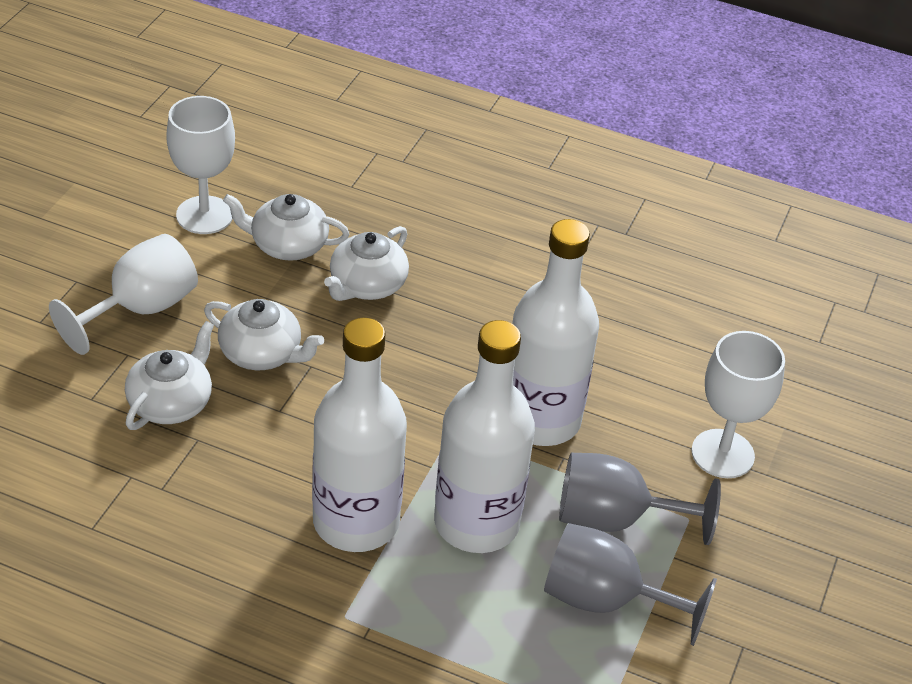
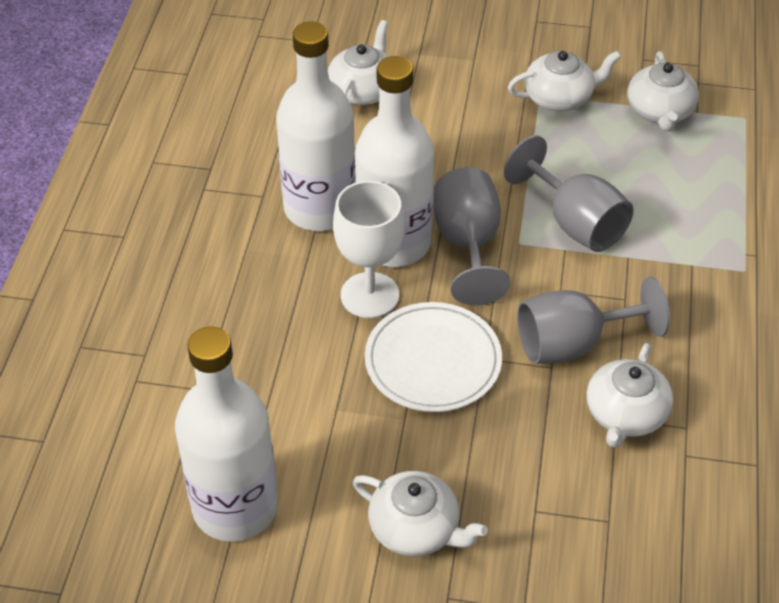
grey goblet: [544,523,717,646] [559,453,721,545] = 2 -> [434,167,511,306] [504,135,634,252] [517,277,670,364] = 3
white goblet: [49,234,198,355] [166,96,235,234] [691,331,785,478] = 3 -> [333,181,405,318] = 1
white plate: none = 0 -> [365,302,502,412] = 1
white teapot: [125,321,214,430] [204,299,324,370] [223,194,349,261] [324,226,409,301] = 4 -> [328,20,389,106] [353,471,488,557] [508,51,621,112] [587,343,673,448] [627,51,699,131] = 5

